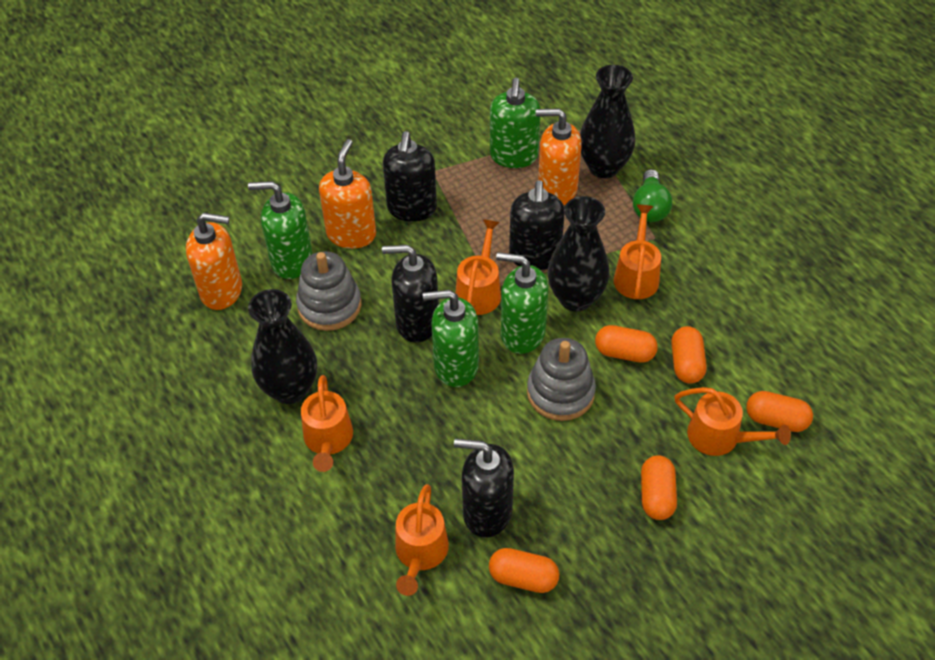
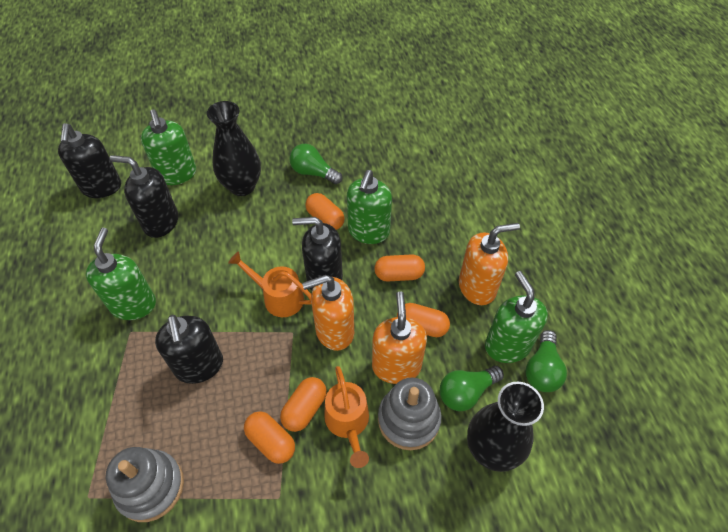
black vase: [248,289,317,404] [547,196,609,311] [580,65,635,178] = 3 -> [207,101,261,196] [467,382,544,472] = 2
green light bulb: [633,169,672,222] = 1 -> [289,144,342,184] [440,366,504,411] [526,330,567,392] = 3
orange watering can: [301,375,353,472] [395,484,449,596] [456,219,501,315] [614,204,661,299] [674,387,791,456] = 5 -> [228,251,312,317] [324,366,369,468] = 2

